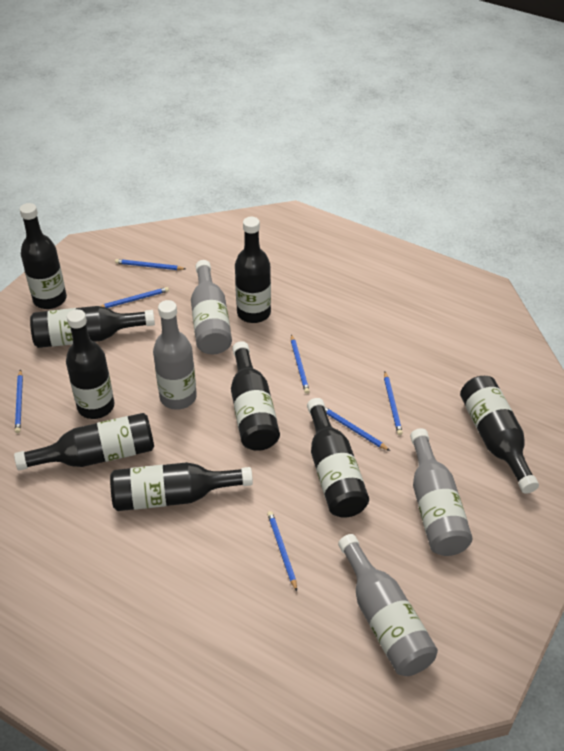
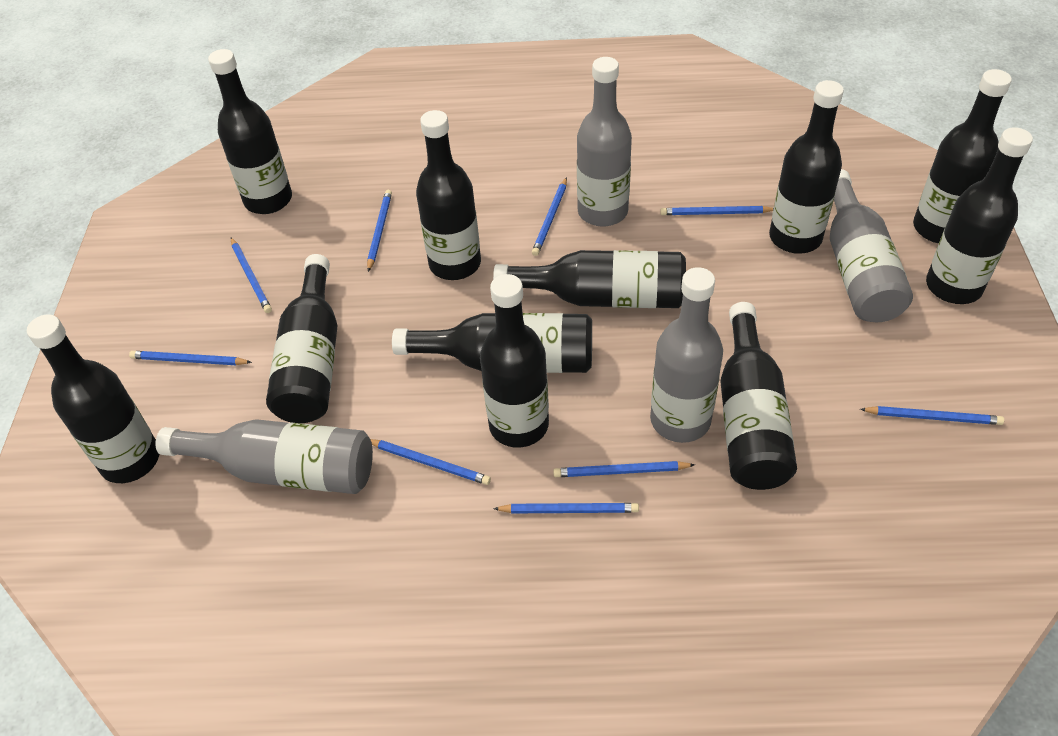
black bottle: [14,413,154,470] [20,203,67,309] [30,306,155,348] [66,309,114,419] [110,462,253,511] [231,341,280,451] [235,217,271,323] [307,398,369,518] [460,376,539,494] = 9 -> [27,314,159,483] [208,49,292,214] [266,254,337,423] [392,313,592,373] [416,110,481,280] [480,274,549,448] [493,250,686,308] [720,302,797,490] [769,80,844,254] [913,69,1012,243] [926,127,1033,304] = 11
blue pencil: [15,369,23,433] [101,287,169,308] [115,259,186,270] [267,511,297,591] [291,334,310,394] [325,407,390,451] [384,371,403,435] = 7 -> [129,351,252,365] [231,238,272,313] [367,190,392,272] [371,439,491,485] [493,503,639,513] [532,177,567,256] [553,461,695,477] [660,206,774,215] [860,406,1004,425] = 9

